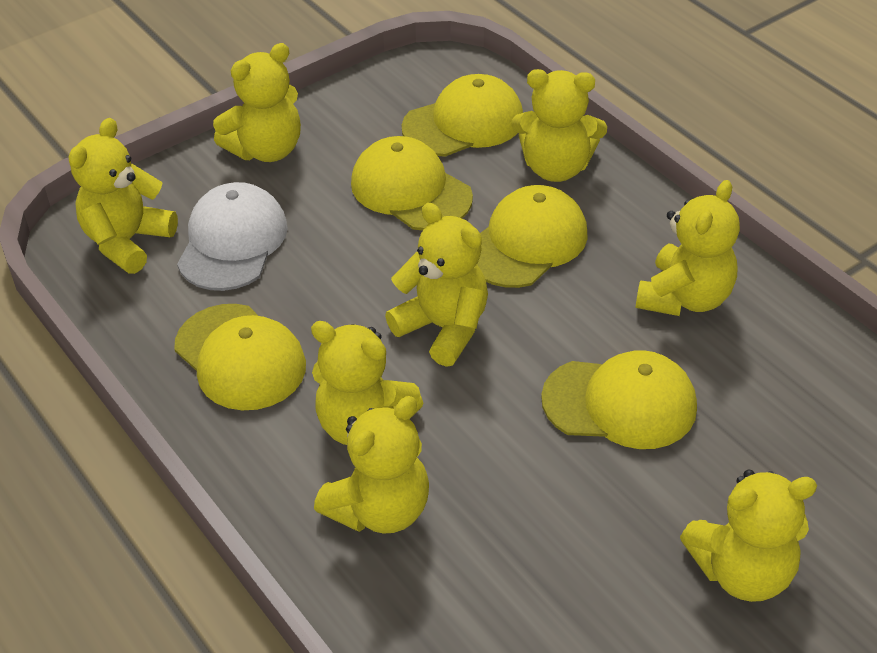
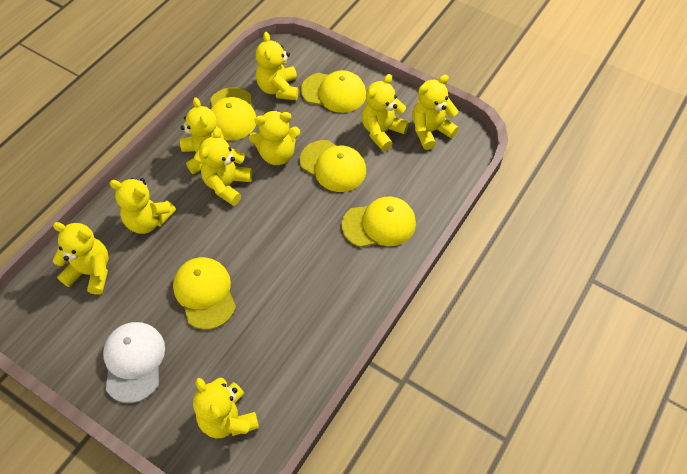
yellow teddy bear: [69,118,178,274] [213,43,301,162] [311,321,424,445] [314,396,429,534] [385,203,488,367] [511,69,607,182] [636,180,740,316] [680,470,817,602] = 8 -> [53,222,109,295] [110,178,176,234] [180,97,224,174] [193,378,259,438] [199,128,253,206] [249,111,300,165] [255,32,298,100] [362,74,409,151] [412,75,459,150] = 9

